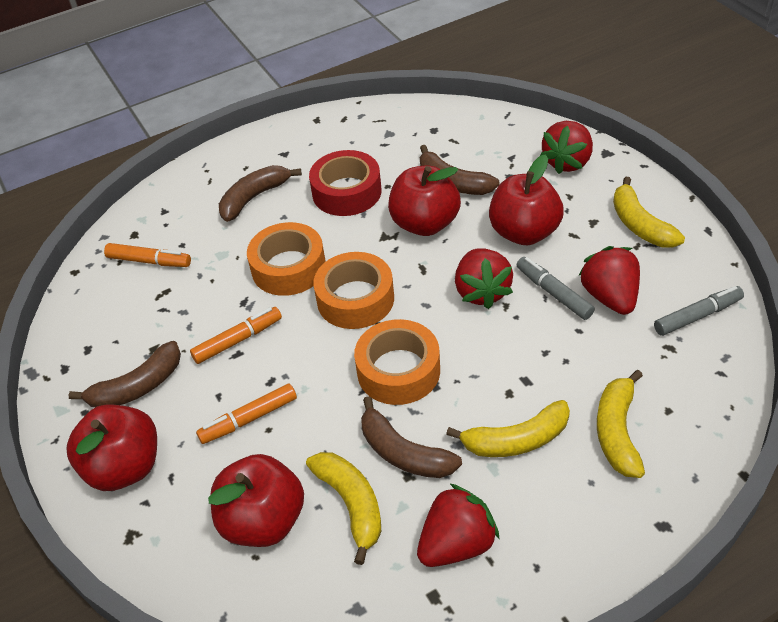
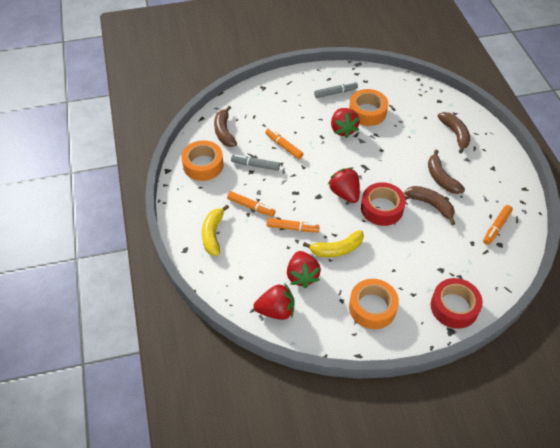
orange marker: [104,243,191,267] [190,307,282,364] [196,384,297,444] = 3 -> [227,191,275,217] [265,128,303,159] [266,218,320,232] [483,205,513,245] = 4
red apple: [66,405,157,491] [208,454,304,547] [388,165,461,236] [489,154,564,245] = 4 -> none = 0
red tape: [309,150,382,216] = 1 -> [361,182,406,226] [431,278,483,329] = 2
yellow banana: [306,452,381,565] [446,400,570,457] [597,370,645,478] [613,177,685,248] = 4 -> [202,205,229,256] [303,230,364,257] = 2

